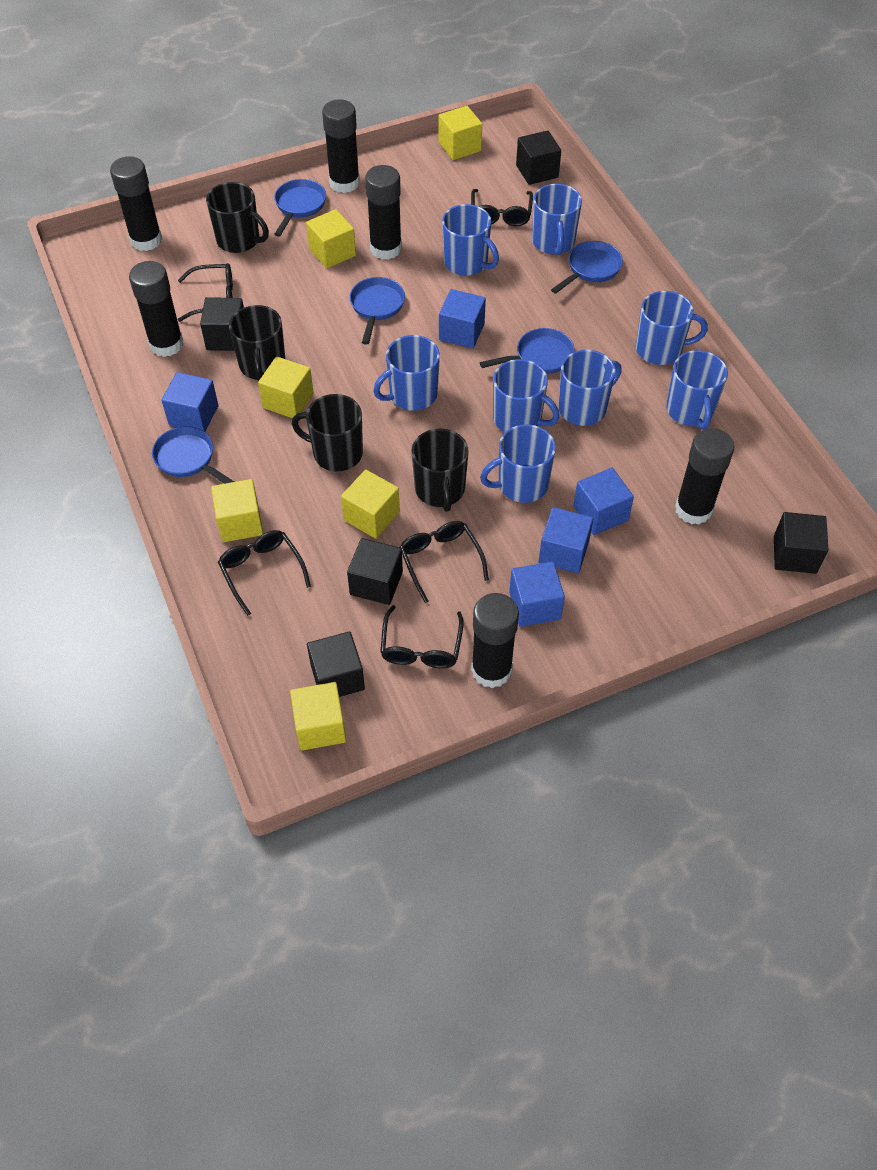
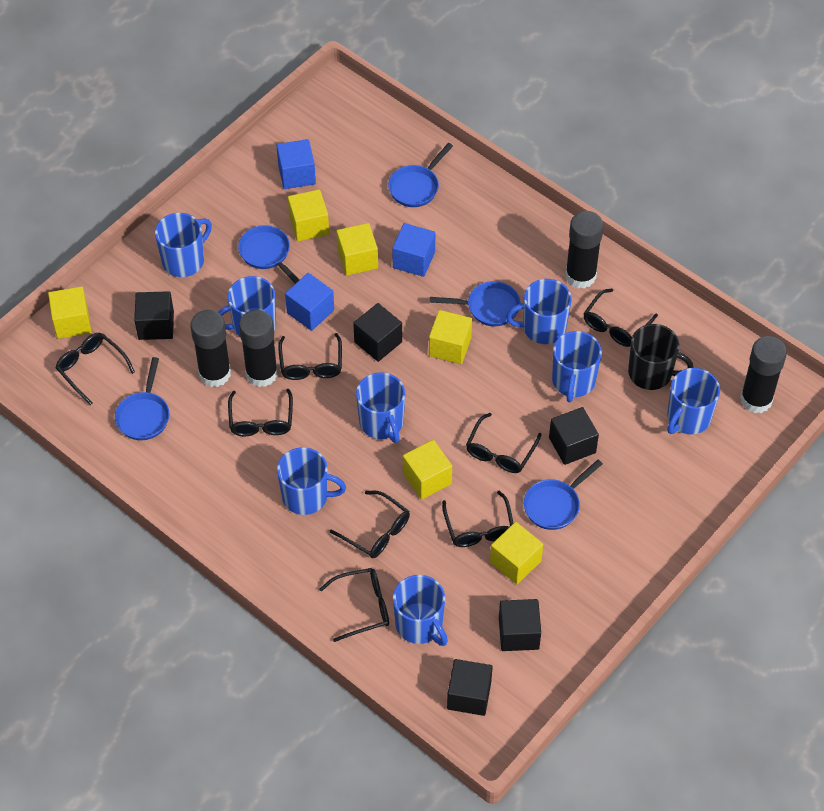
black glasses: [178,263,233,322] [218,530,311,616] [380,605,464,668] [400,521,489,603] [471,189,533,226] = 5 -> [55,333,135,405] [228,389,293,436] [278,333,342,380] [319,568,389,642] [330,491,410,558] [442,491,514,547] [466,413,542,473] [583,288,658,347] = 8
black glue stick: [110,156,162,251] [129,261,183,357] [322,99,360,193] [365,165,402,260] [471,593,519,688] [675,428,734,525] = 6 -> [190,310,231,387] [239,310,278,387] [565,211,604,289] [740,336,787,413] = 4
black mug: [206,182,269,253] [229,305,285,381] [292,394,363,471] [412,429,469,512] = 4 -> [628,324,693,390] = 1
blue cube: [161,372,218,432] [439,289,486,349] [509,561,565,627] [539,507,593,573] [573,468,634,535] = 5 -> [276,139,316,189] [285,273,334,331] [392,223,435,277] = 3

